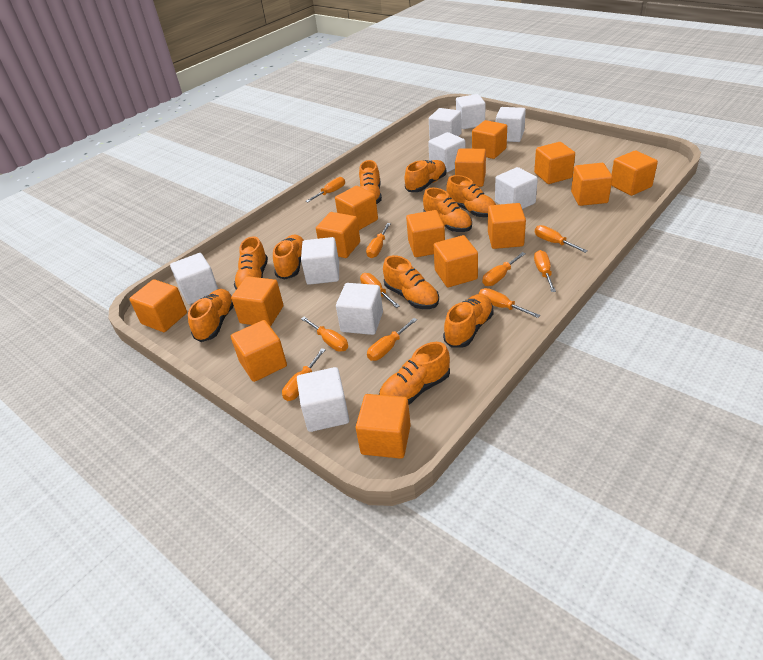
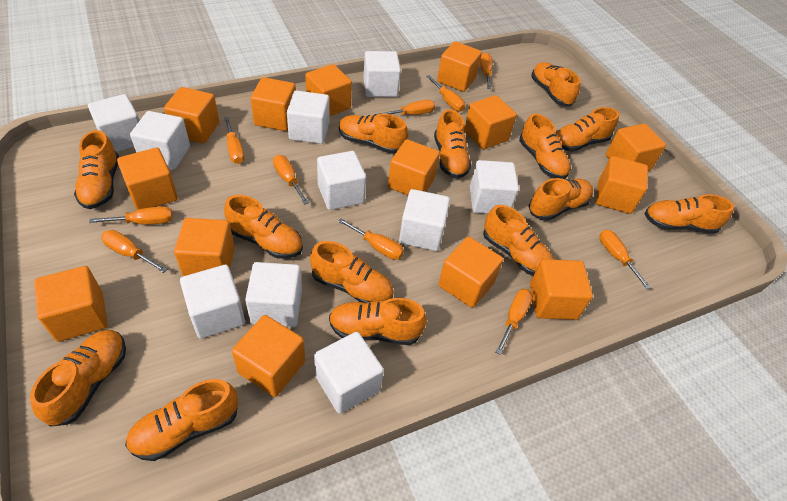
orange shoe: [188,289,234,342] [234,236,268,290] [273,235,304,279] [359,160,382,204] [379,342,450,405] [383,255,439,309] [405,160,446,192] [423,188,472,232] [443,294,493,348] [446,175,496,217] = 10 -> [30,330,126,427] [74,130,119,209] [125,379,238,461] [224,195,303,259] [310,241,394,303] [329,298,427,345] [339,114,408,154] [434,109,472,179] [483,205,554,276] [519,114,571,179] [528,178,593,221] [531,62,580,106] [556,107,619,152] [645,194,734,234] = 14
white cube: [170,253,218,305] [297,367,349,432] [301,237,339,285] [336,283,383,335] [428,132,465,173] [429,108,462,140] [456,94,485,129] [495,167,538,209] [496,107,526,142] = 9 -> [88,94,140,152] [130,111,190,169] [180,265,245,339] [245,262,302,327] [287,90,329,144] [314,332,384,414] [317,151,366,210] [363,51,401,97] [399,189,450,251] [470,160,519,214] = 10

